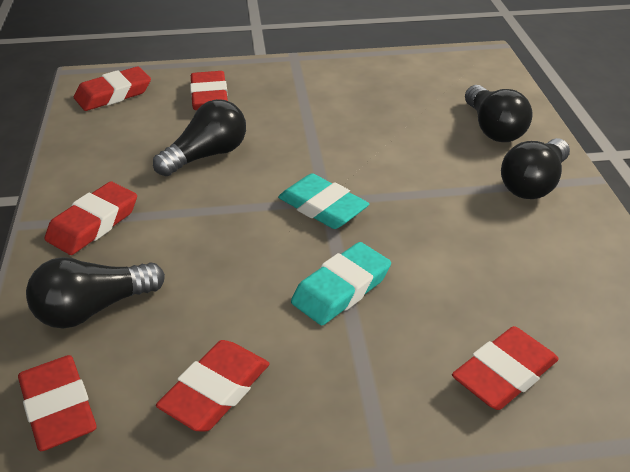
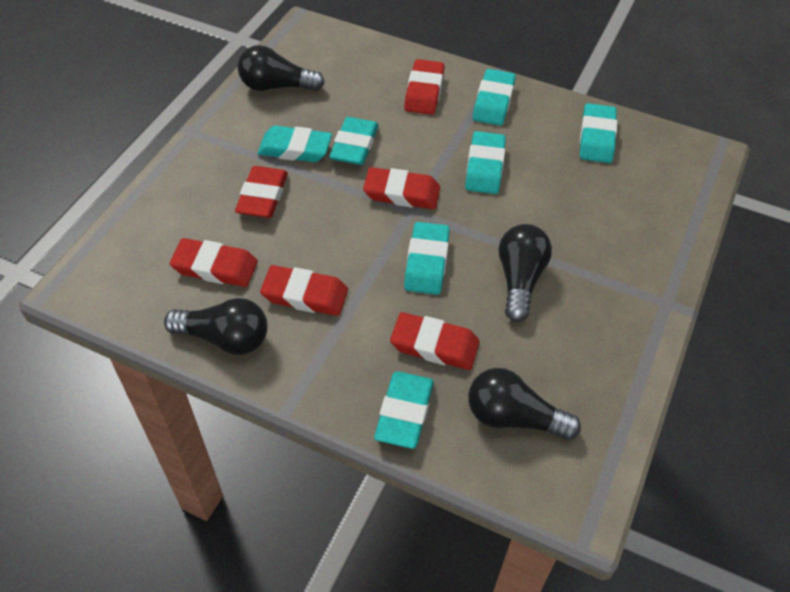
turquoise eraser: [278,173,369,229] [291,242,391,325] = 2 -> [257,126,332,162] [329,117,378,165] [374,371,434,449] [404,222,450,295] [465,131,506,194] [473,69,516,126] [580,103,617,163] = 7

